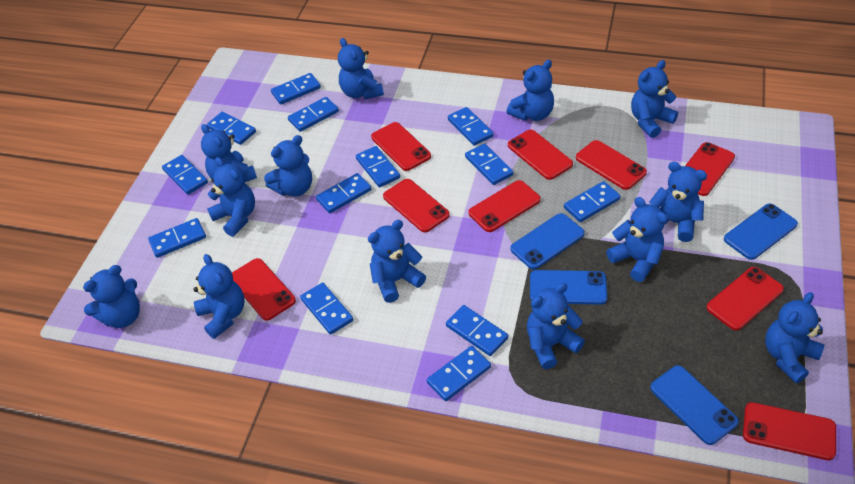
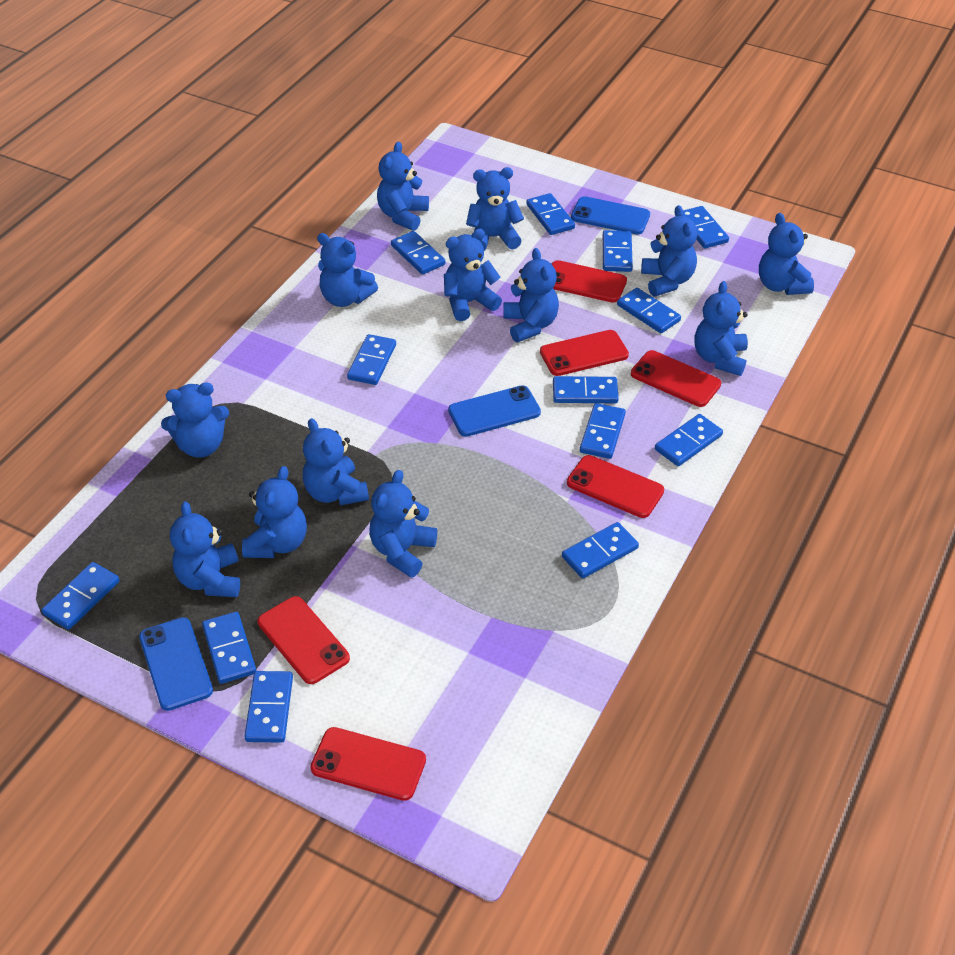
blue phone: [510,213,585,269] [530,270,607,305] [650,365,739,445] [724,204,798,260] = 4 -> [139,617,213,711] [448,386,541,437] [571,196,650,234] = 3
red phone: [232,258,296,321] [371,122,431,171] [383,179,450,232] [469,180,541,232] [508,130,573,180] [576,140,647,190] [685,142,735,196] [706,267,784,330] [743,402,836,460] = 9 -> [258,596,350,684] [310,727,426,801] [540,330,629,376] [552,260,627,303] [567,455,664,518] [631,350,721,407] = 6

